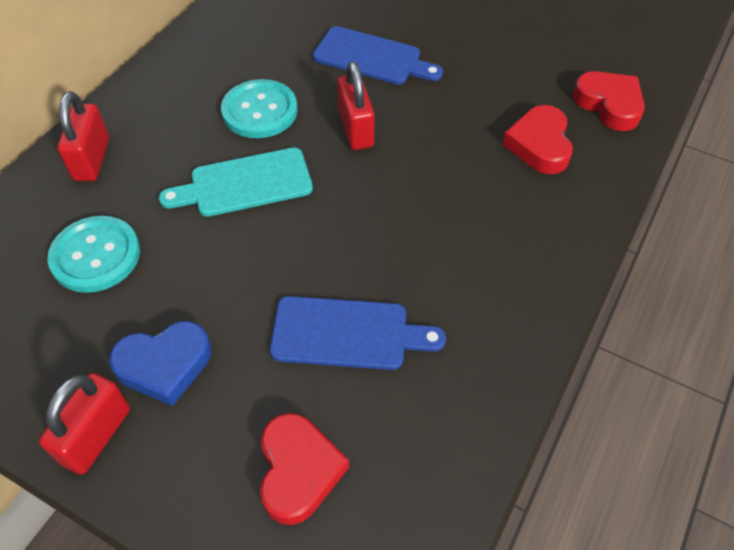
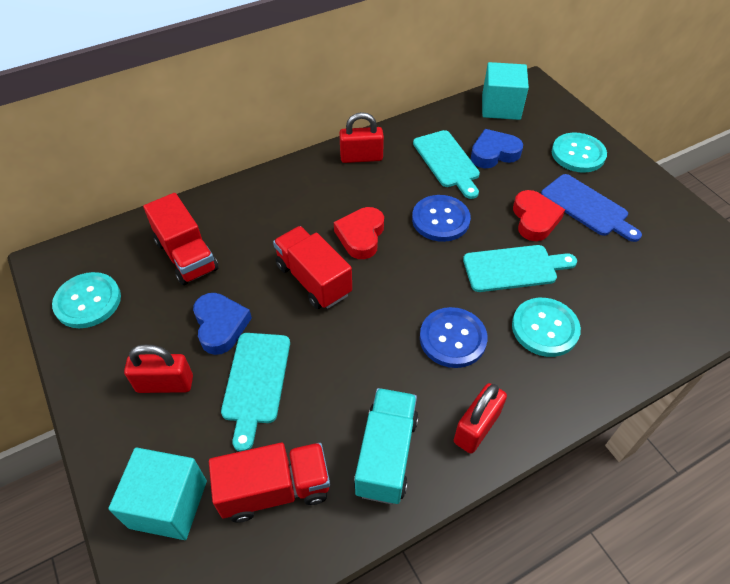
blue button: none = 0 -> [412,195,471,242] [420,307,488,368] = 2
blue cutting board: [270,296,446,370] [313,26,443,84] = 2 -> [541,174,642,242] = 1
blue heart: [109,321,212,406] = 1 -> [193,293,252,355] [471,129,523,168] = 2
red heart: [260,413,349,525] [502,105,573,174] [573,71,645,131] = 3 -> [334,207,384,259] [513,190,565,241] = 2
red truck: none = 0 -> [143,193,218,285] [209,443,330,523] [273,226,352,309] = 3
turquoise button: [47,216,140,293] [221,79,298,138] = 2 -> [52,272,121,328] [512,298,581,357] [552,133,607,173] = 3
turquoise cube: none = 0 -> [108,447,207,540] [482,62,529,120] = 2
turquoise cutting board: [159,148,313,217] = 1 -> [221,333,290,452] [413,130,480,199] [463,245,577,292] = 3
turquoise truck: none = 0 -> [354,388,418,504] = 1

